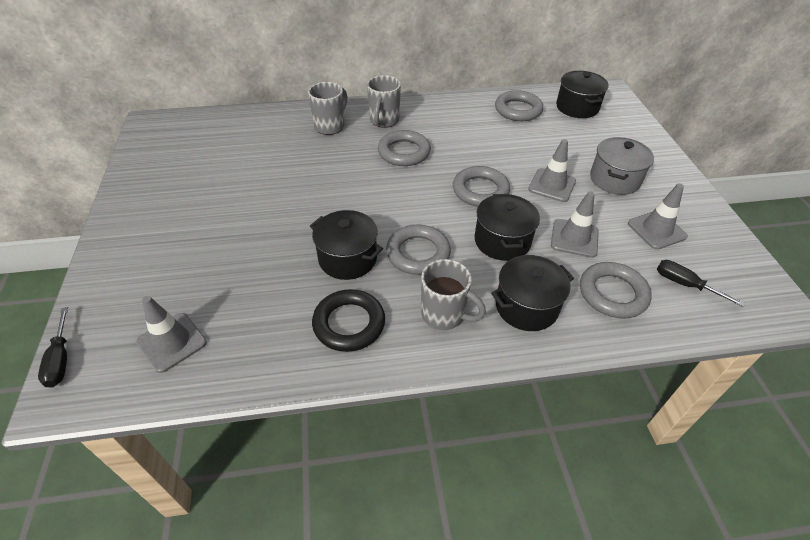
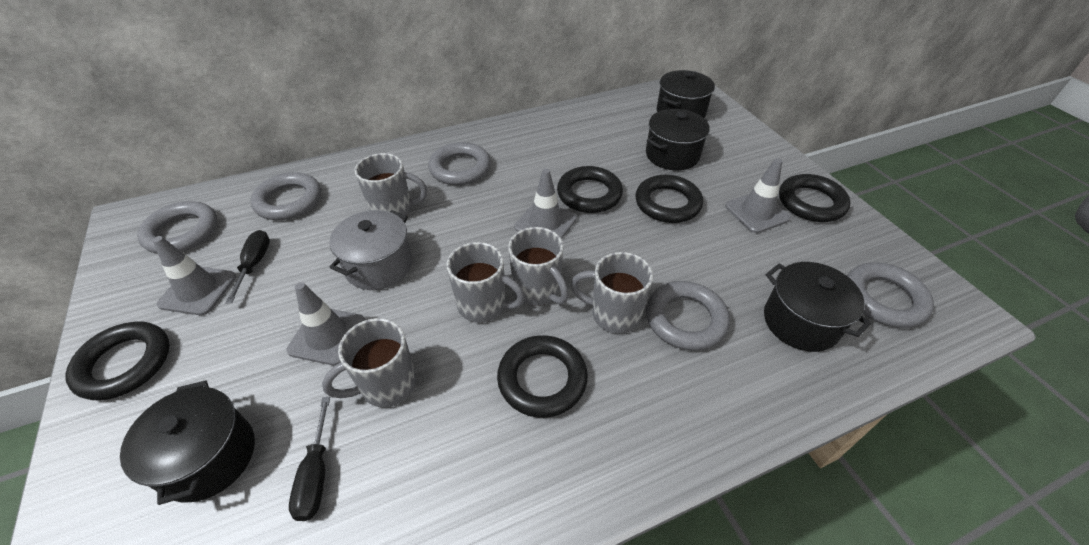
black ring: [312,289,385,352] = 1 -> [65,321,170,400] [497,335,588,418] [557,166,623,213] [636,175,703,223] [779,174,851,222] = 5
grey mug: [308,82,347,135] [367,75,401,128] [421,259,486,330] = 3 -> [322,318,416,407] [354,153,427,219] [446,242,525,323] [508,227,569,306] [570,252,653,334] = 5

